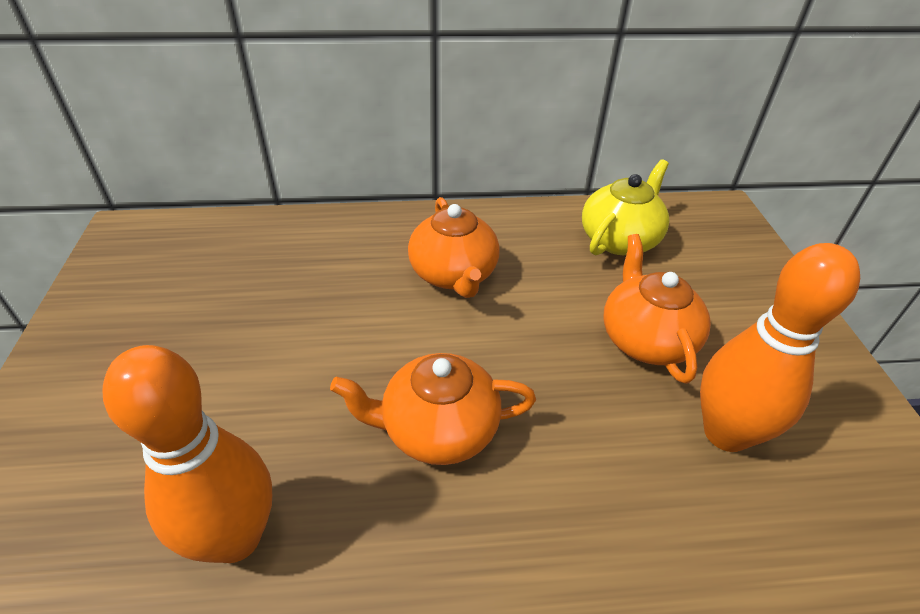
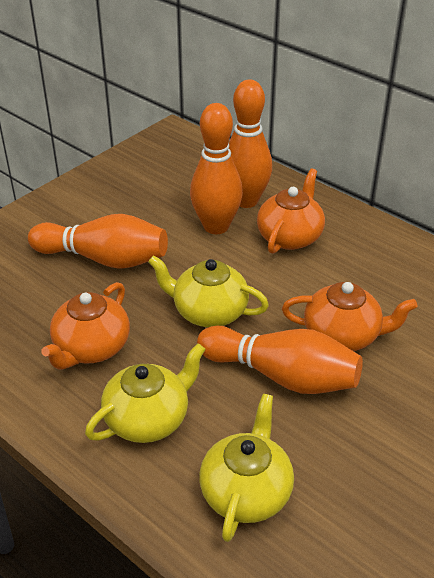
orange bowling pin: [103,345,272,563] [700,243,860,452] = 2 -> [28,214,168,269] [190,103,243,234] [197,326,363,394] [229,80,272,208] = 4
yellow teapot: [582,159,669,256] = 1 -> [85,343,206,443] [148,255,269,327] [199,394,294,542] = 3

